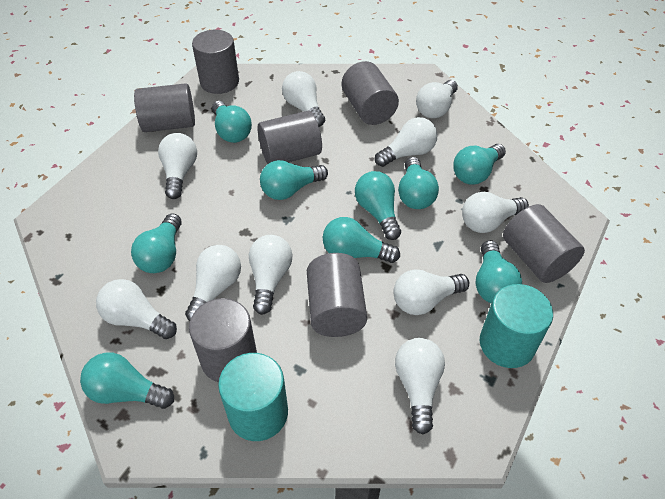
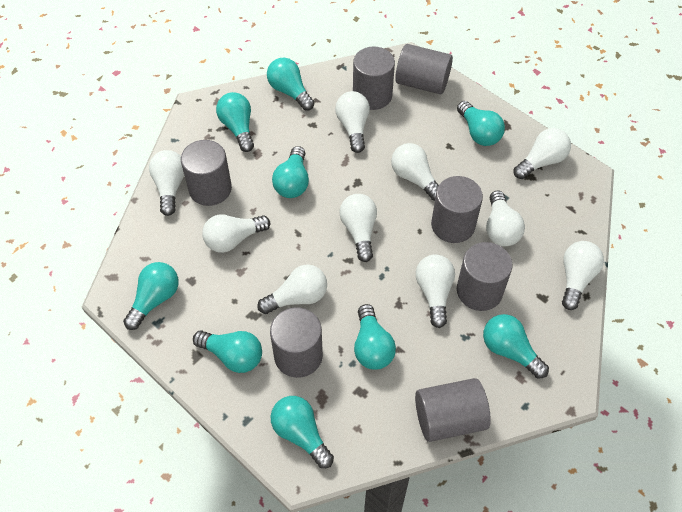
turquoise cylinder: [218,353,288,441] [480,284,553,368] = 2 -> none = 0

